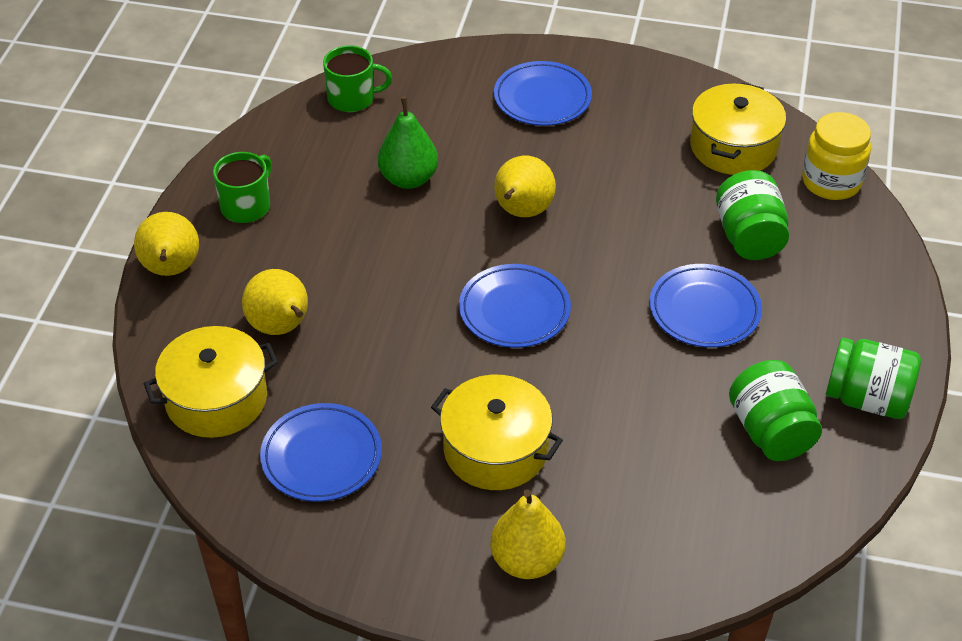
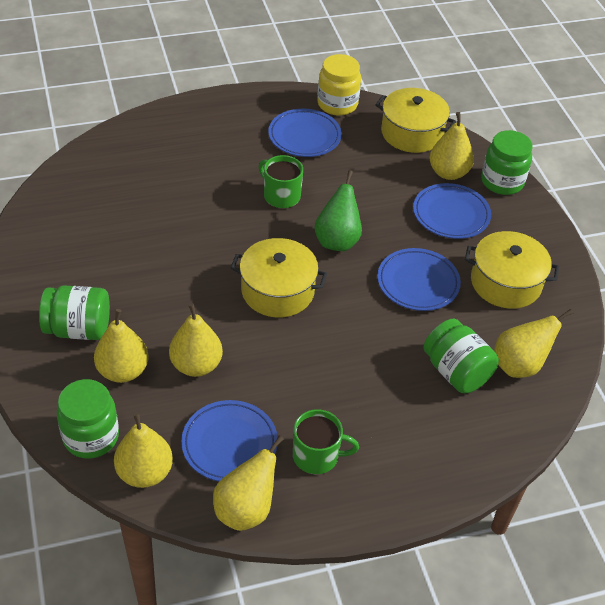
green jar: [716,170,789,260] [729,360,822,461] [826,338,921,419] = 3 -> [39,285,110,340] [57,379,119,459] [423,319,499,393] [481,130,533,195] = 4
yellow pear: [134,212,199,276] [242,269,308,335] [490,489,565,579] [494,156,556,217] = 4 -> [94,309,149,383] [114,412,173,488] [169,303,223,377] [213,435,284,531] [430,112,474,180] [494,309,573,378] = 6

